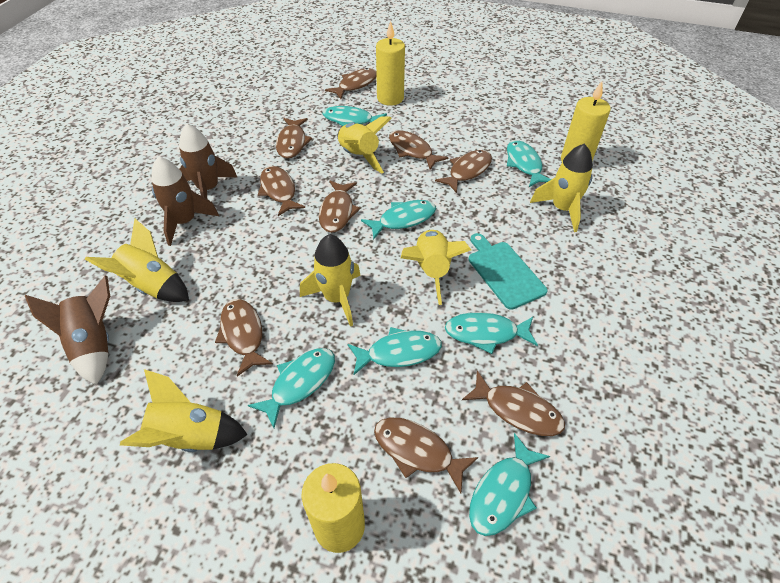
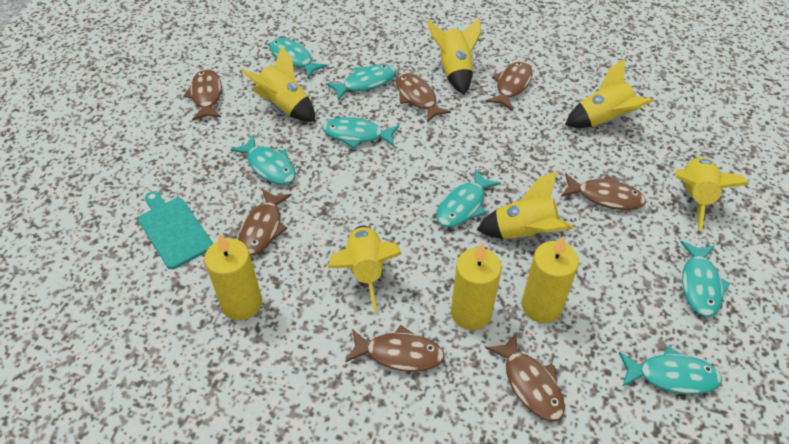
brown fish: [215,299,273,376] [258,166,305,216] [276,118,312,159] [319,181,360,233] [325,68,377,99] [374,418,478,493] [389,130,448,170] [435,150,492,193] [462,371,565,436] = 9 -> [183,69,222,121] [238,189,292,256] [345,325,445,372] [396,73,451,123] [486,61,533,110] [486,332,565,422] [561,173,646,210] = 7
brown rocket: [25,275,110,385] [151,157,219,246] [179,124,237,200] = 3 -> none = 0

